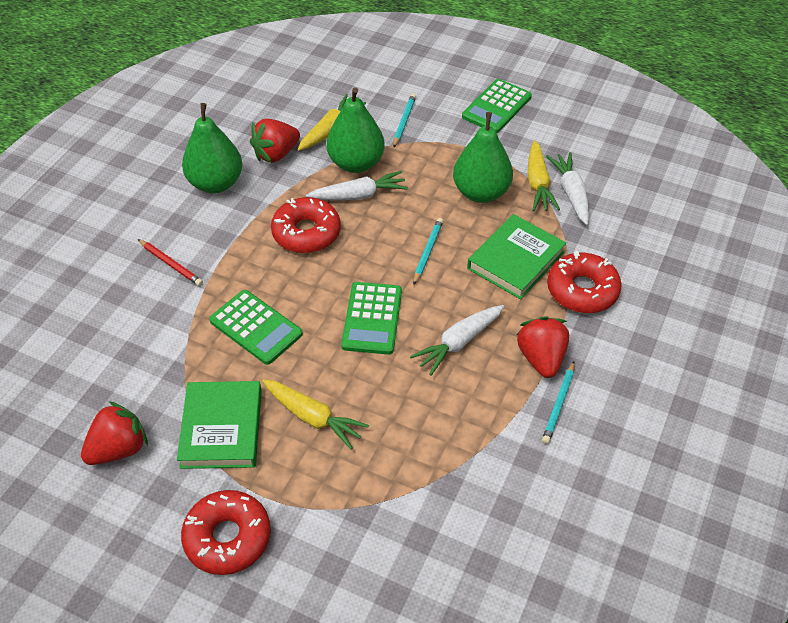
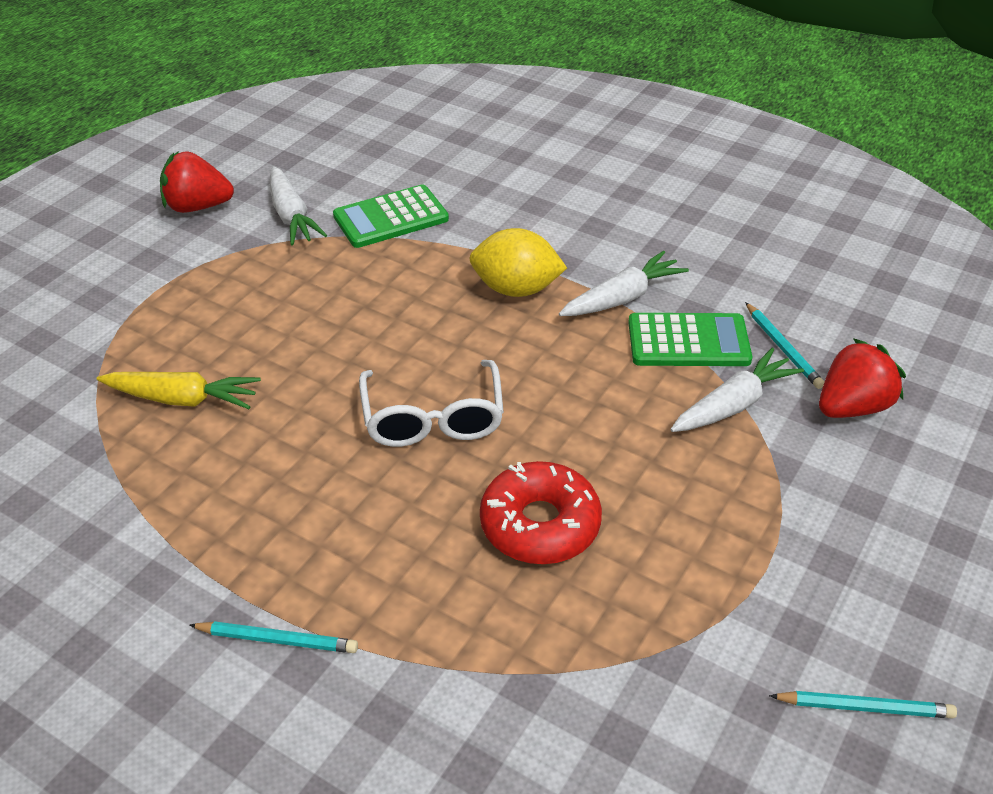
green book: [177,381,262,469] [467,214,566,299] = 2 -> none = 0
green calculator: [209,290,303,365] [341,282,402,355] [462,79,532,133] = 3 -> [333,185,449,248] [628,313,752,366] = 2
green pear: [182,103,243,193] [326,88,385,173] [453,112,513,203] = 3 -> none = 0
red donut: [181,490,271,575] [271,197,341,253] [547,251,622,313] = 3 -> [480,461,602,564] = 1
red pencil: [138,239,203,286] = 1 -> none = 0
red strawberry: [81,401,148,465] [250,119,300,163] [517,316,569,378] = 3 -> [160,151,234,213] [819,338,906,418] = 2
white glasses: none = 0 -> [359,360,504,447] = 1
yellow carrot: [262,379,369,449] [297,94,366,151] [528,140,560,211] = 3 -> [97,372,261,409] = 1
yellow lemon: none = 0 -> [469,228,567,297] = 1

